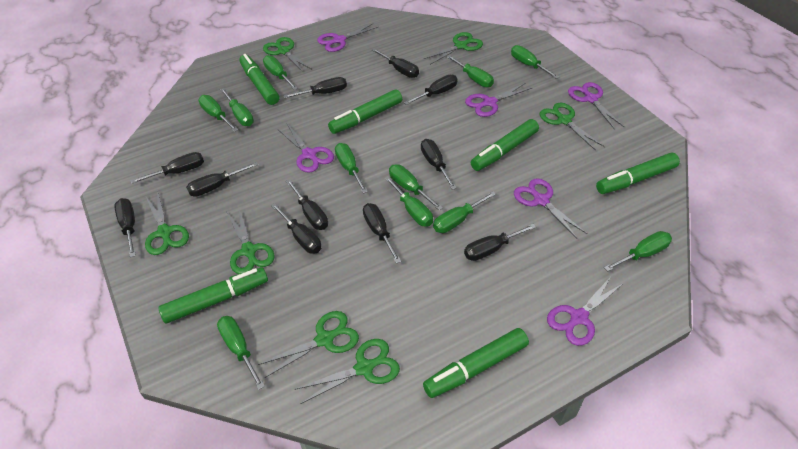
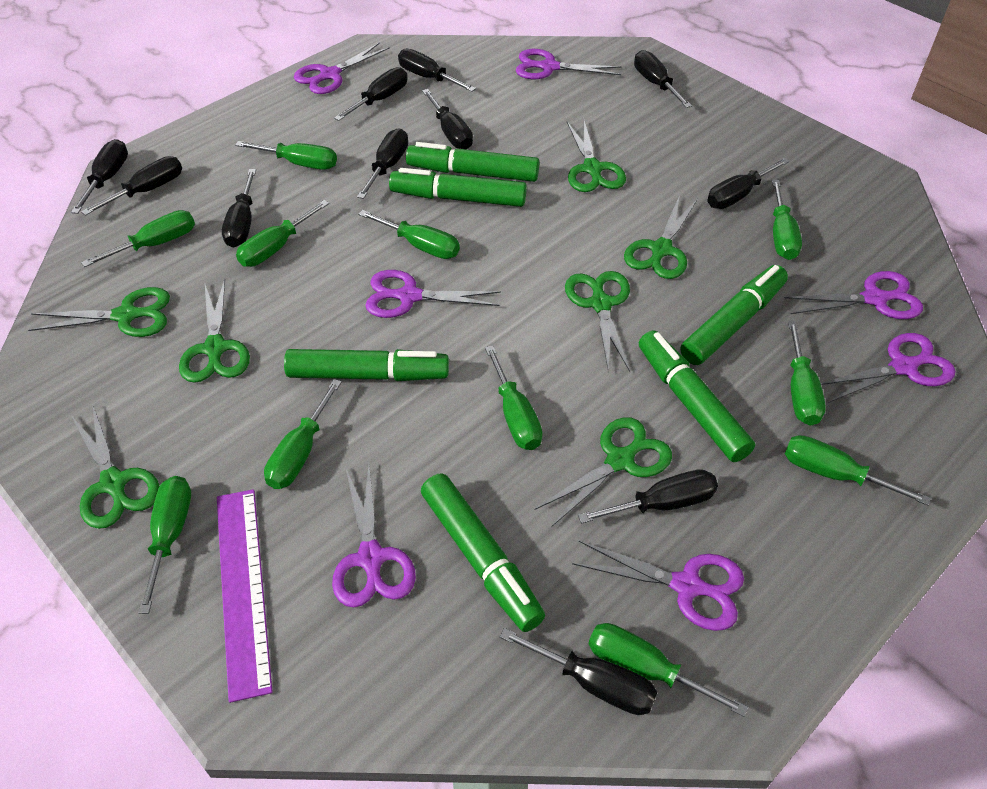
purple ruler: none = 0 -> [217,489,273,703] = 1
purple scissors: [277,124,334,173] [317,23,378,52] [465,83,532,117] [514,178,587,239] [547,275,625,346] [568,82,624,129] = 6 -> [294,42,390,94] [332,465,416,607] [365,270,501,318] [516,49,621,79] [572,541,744,631] [784,271,923,319] [821,333,955,403] = 7

